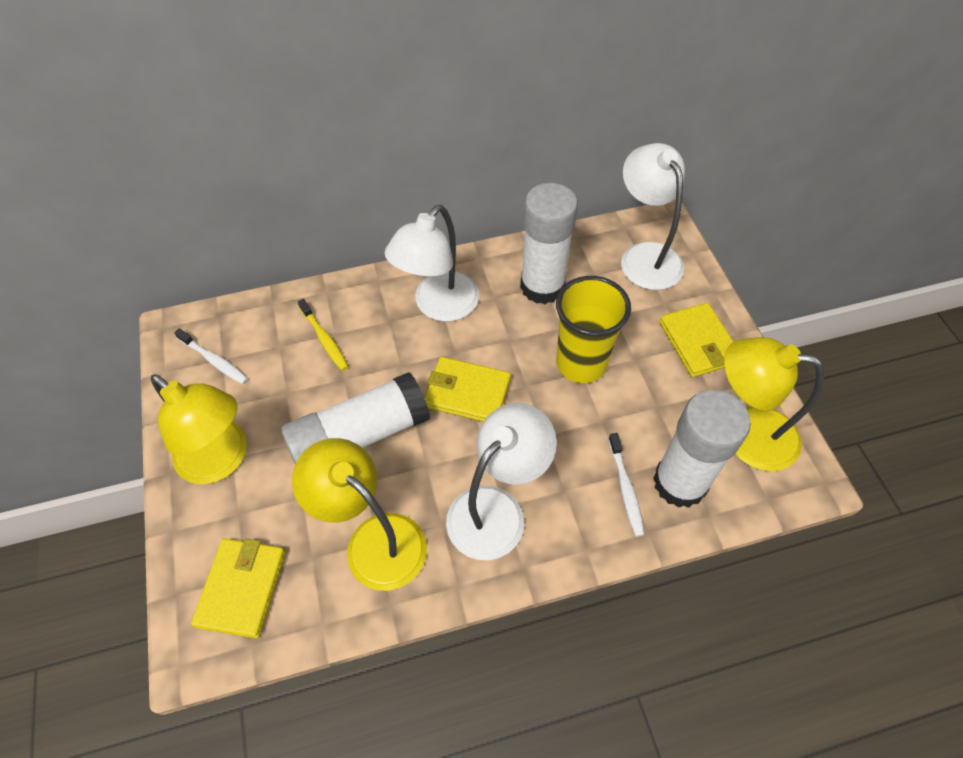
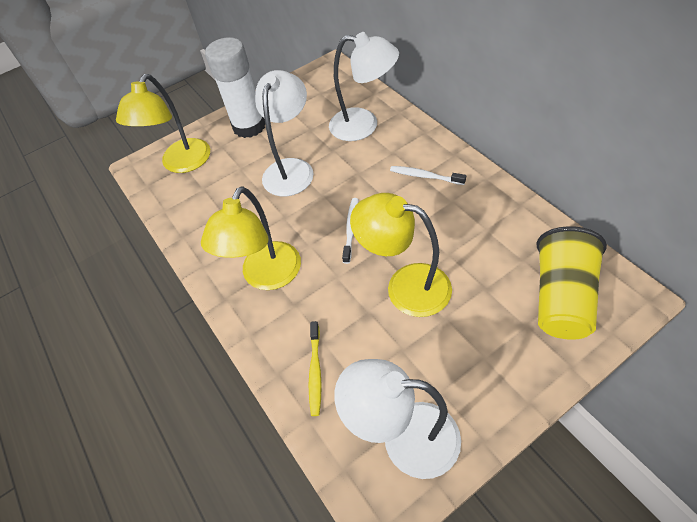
white glue stick: [281,372,430,464] [520,183,578,304] [653,390,751,508] = 3 -> [205,37,265,138] = 1
yellow wallet: [191,538,286,638] [424,357,511,422] [659,303,734,377] = 3 -> none = 0

